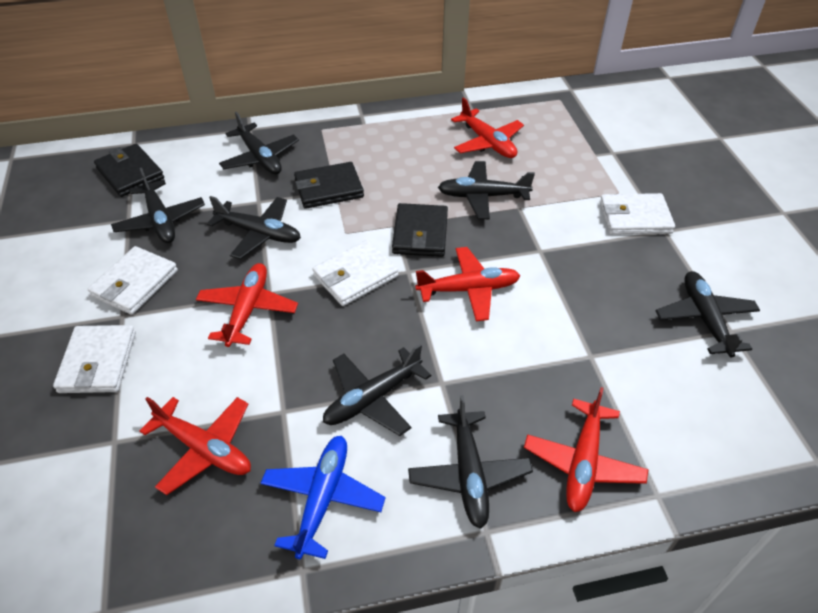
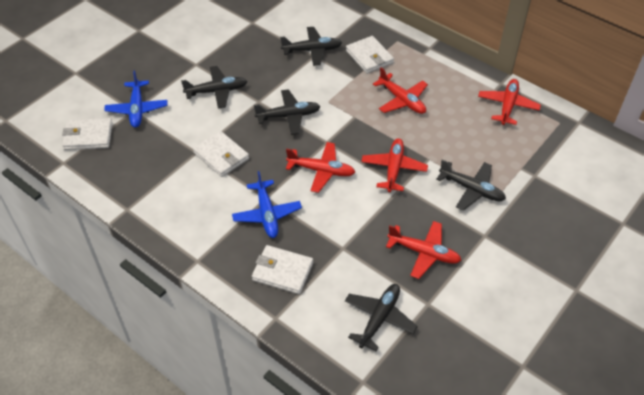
black plane: [111,168,205,243] [207,196,301,259] [219,112,299,174] [323,344,431,436] [408,395,533,529] [438,161,535,219] [656,271,760,358] = 7 -> [181,66,247,109] [254,89,321,135] [280,27,342,66] [345,284,418,351] [436,159,506,211] = 5
black wallet: [94,144,164,197] [294,162,364,209] [392,203,448,257] = 3 -> none = 0
blue plane: [261,436,385,559] = 1 -> [104,70,167,127] [232,171,302,238] = 2

